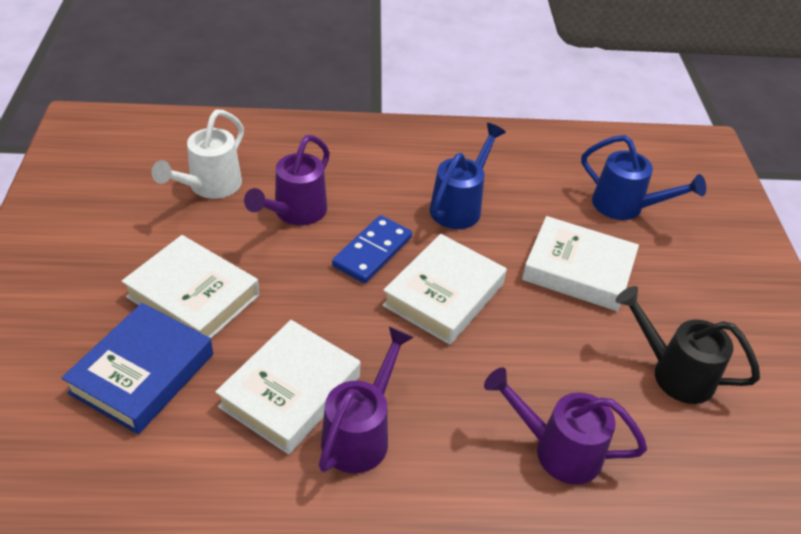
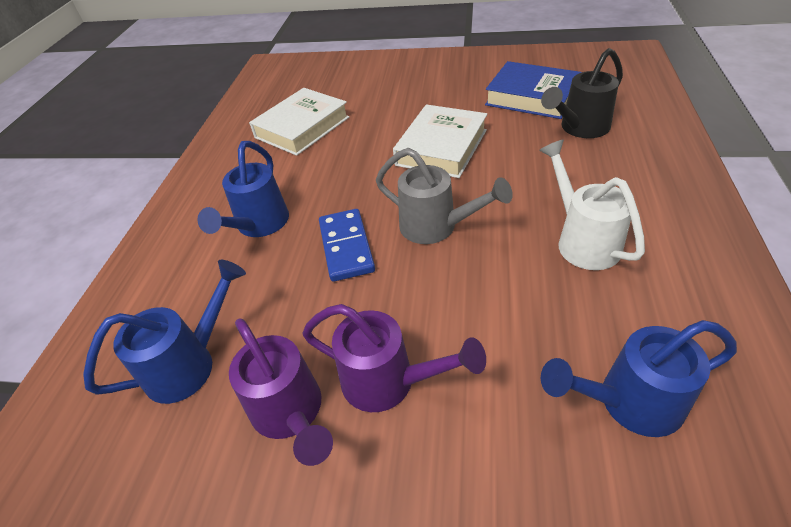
blue watering can: [430,123,506,229] [581,135,706,220] = 2 -> [83,260,246,404] [197,141,289,237] [541,320,737,437] = 3
grey watering can: none = 0 -> [376,148,513,244] = 1
purple watering can: [244,135,330,225] [319,327,414,473] [484,367,647,484] = 3 -> [229,318,333,466] [302,304,486,412] = 2
white book: [122,235,259,338] [215,320,361,454] [382,234,507,345] [522,216,639,311] = 4 -> [249,88,349,156] [393,104,487,178] = 2

